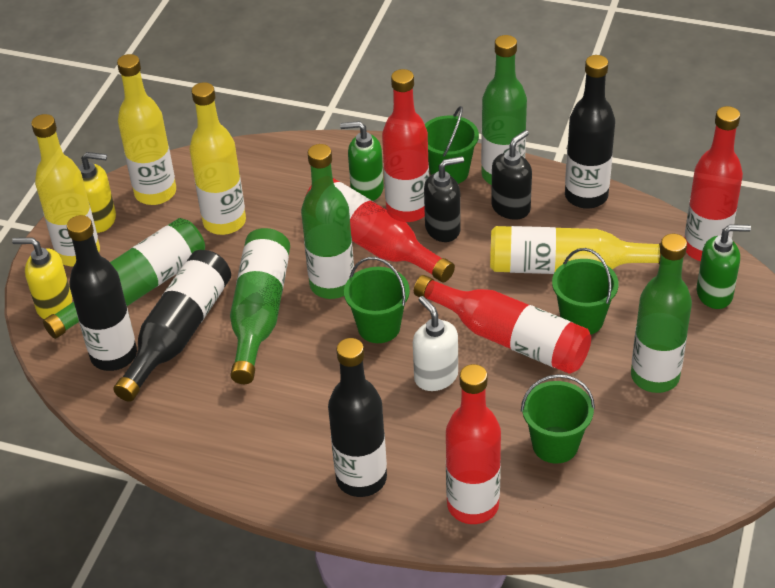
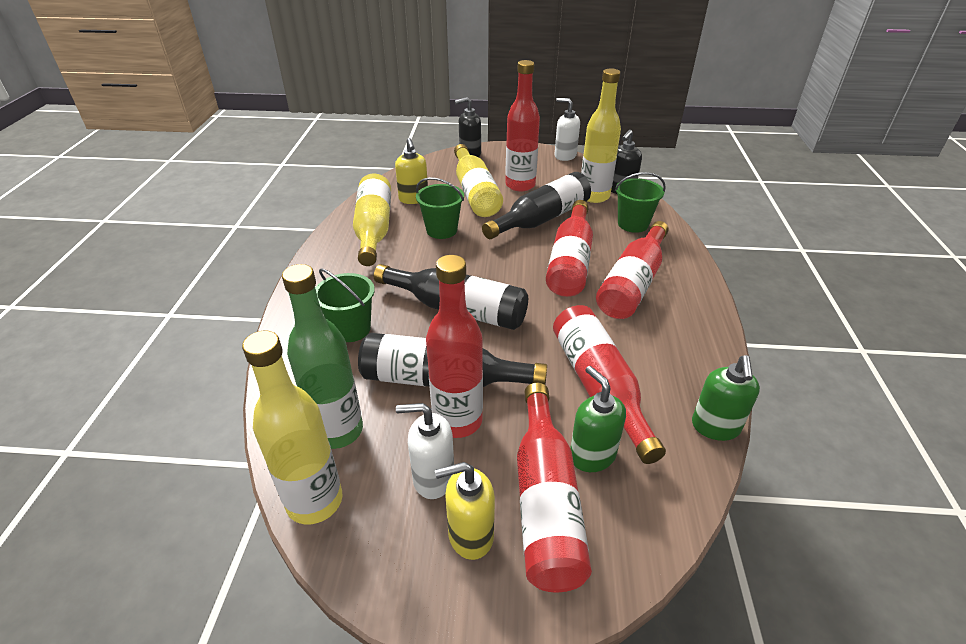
black bottle: [67,215,137,371] [113,250,231,402] [328,338,387,497] [565,55,615,209] = 4 -> [358,333,547,387] [374,264,528,330] [482,172,591,239] = 3
green bottle: [43,218,205,339] [230,228,290,384] [301,144,354,299] [481,35,527,185] [631,234,692,393] = 5 -> [282,264,363,449] = 1
green bucket: [344,257,410,343] [425,106,479,184] [521,374,595,464] [552,248,619,335] = 4 -> [315,268,375,342] [416,177,464,239] [615,172,666,233] = 3
red bottle: [306,178,455,283] [382,69,429,222] [414,275,591,374] [446,364,501,524] [685,106,743,261] = 5 -> [426,255,483,438] [505,60,540,191] [517,383,592,592] [546,200,593,297] [553,305,666,464] [596,221,669,319] = 6
white soap dispenser: [413,296,458,391] = 1 -> [396,403,454,499] [555,98,580,161] = 2

